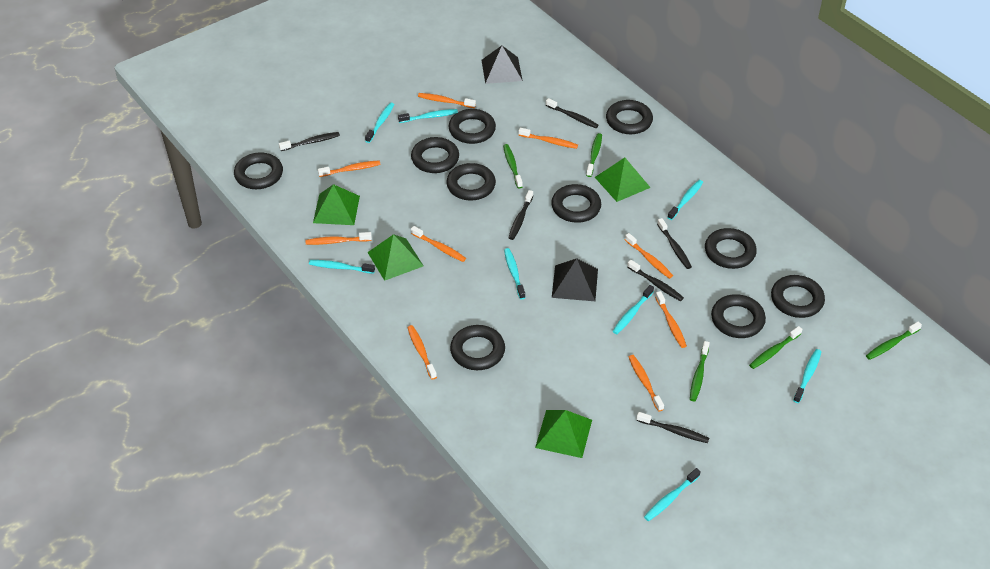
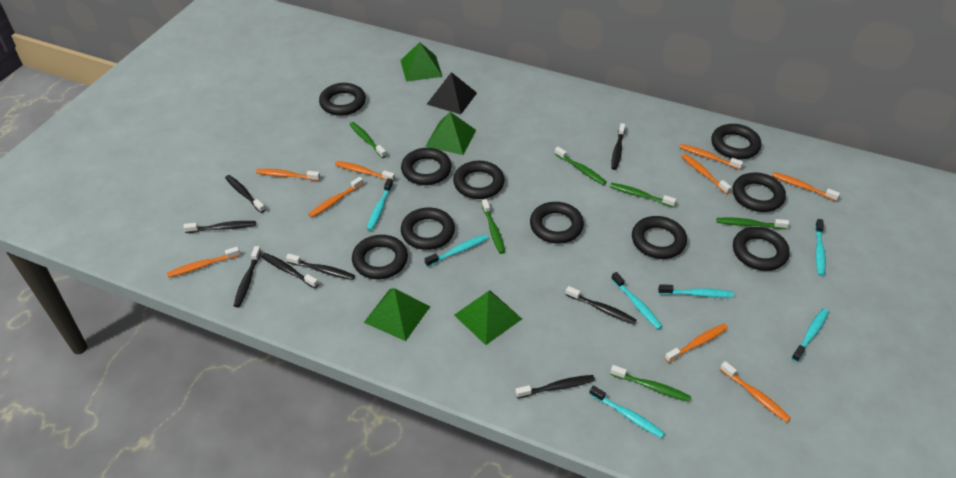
black pyramid: [481,46,523,84] [552,258,598,301] = 2 -> [427,72,477,115] = 1
black toothbrush: [279,132,340,151] [509,190,533,240] [546,98,598,128] [627,260,684,301] [636,412,709,443] [657,218,692,269] = 6 -> [183,221,256,233] [225,175,265,213] [234,246,262,307] [261,253,319,288] [286,254,355,280] [515,375,595,398] [565,286,636,325] [611,123,625,170] = 8
green toothbrush: [503,144,523,189] [586,133,602,177] [690,341,710,401] [749,326,802,369] [866,322,922,360] = 5 -> [349,122,387,158] [482,199,505,254] [554,147,607,185] [610,183,676,207] [610,365,691,402] [717,217,789,229] = 6
turquoise toothbrush: [309,260,375,274] [365,103,395,143] [398,109,458,123] [504,248,526,299] [612,285,654,334] [644,468,701,521] [667,180,703,220] [793,349,821,403] = 8 -> [367,178,393,231] [425,234,488,267] [589,385,665,438] [611,272,663,330] [658,284,734,298] [791,308,829,362] [815,219,826,276] = 7

